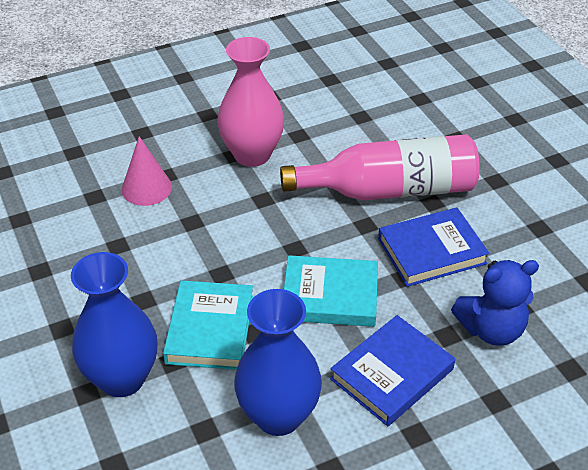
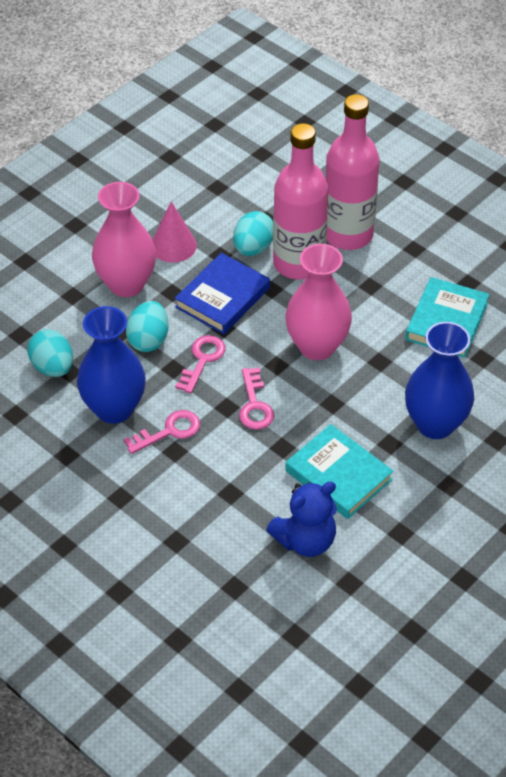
blue book: [330,315,455,426] [378,207,489,287] = 2 -> [175,253,270,334] = 1
pink bottle: [280,134,480,201] = 1 -> [273,123,328,280] [325,94,380,250] = 2
pink key: none = 0 -> [124,410,200,454] [175,335,225,394] [239,367,274,430] = 3
pink vase: [217,37,284,167] = 1 -> [92,182,156,297] [285,244,352,360] = 2
turquoise egg: none = 0 -> [27,329,73,377] [126,301,169,352] [233,211,273,256] = 3

